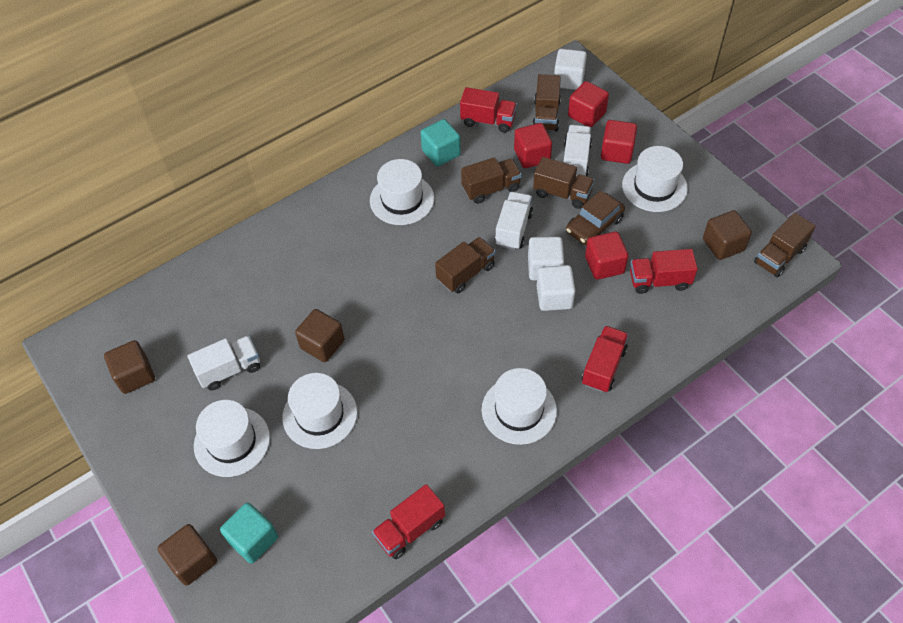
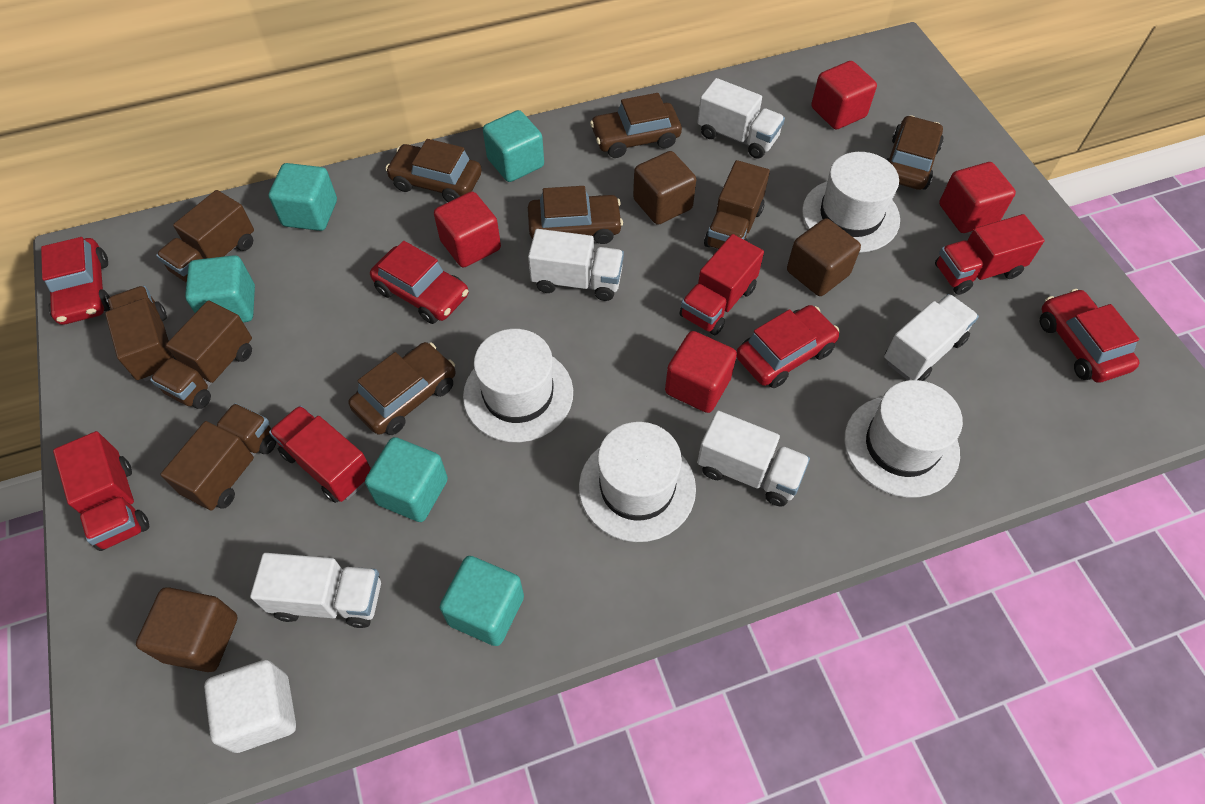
brown car: [566,191,625,245] = 1 -> [349,342,456,435] [385,139,482,202] [528,186,623,244] [590,93,682,158] [886,115,943,190] = 5
brown cube: [104,340,155,394] [157,524,217,586] [295,309,345,362] [703,210,752,260] = 4 -> [136,587,237,672] [633,151,696,225] [787,218,861,296] = 3
red car: none = 0 -> [41,237,110,325] [370,241,469,324] [736,305,840,388] [1040,289,1140,383] = 4
turquoise cube: [220,503,278,563] [420,119,461,166] = 2 -> [185,255,255,322] [269,163,337,231] [365,437,448,522] [440,556,524,646] [483,110,544,182] = 5
white cube: [528,237,564,281] [537,265,575,311] [554,49,587,90] = 3 -> [204,660,296,753] = 1
white hat: [194,400,270,477] [282,373,357,449] [370,159,435,225] [482,368,557,445] [622,146,688,212] = 5 -> [463,329,573,442] [579,422,696,542] [802,152,900,253] [844,380,963,497] = 4
white truck: [187,335,260,390] [495,192,533,250] [563,125,592,177] = 3 -> [250,553,381,628] [528,229,624,301] [697,78,785,159] [697,411,810,507] [884,294,979,381] = 5

